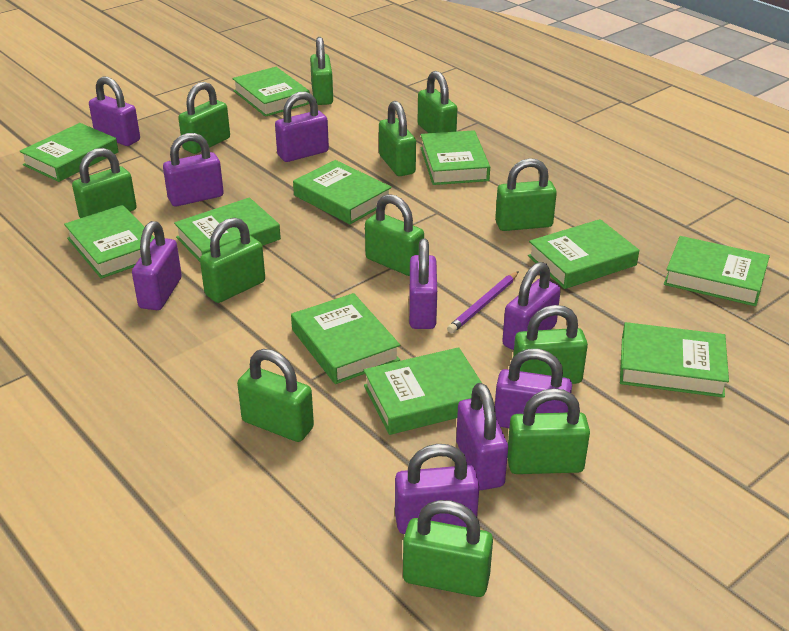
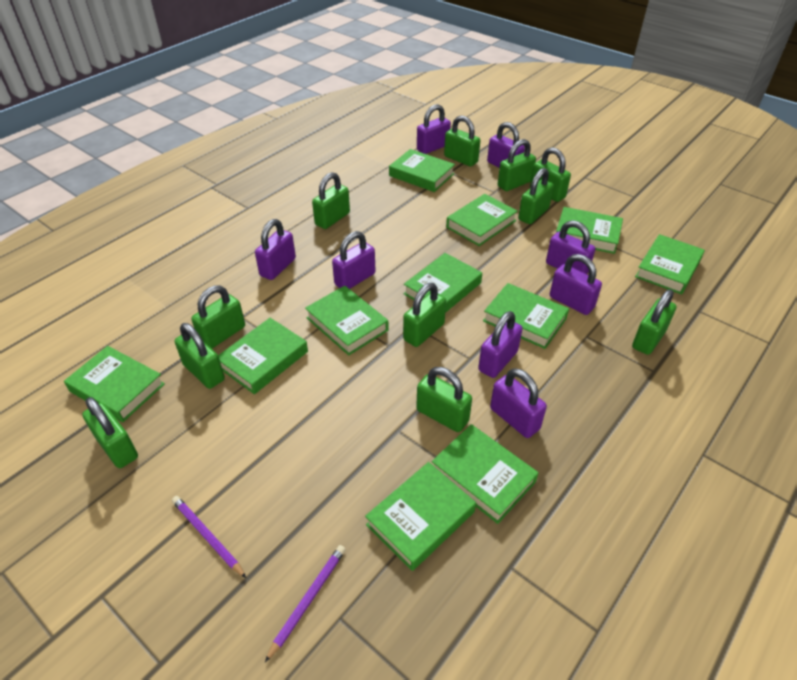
green padlock: [72,148,137,218] [178,82,230,154] [200,218,265,303] [237,349,314,442] [310,37,333,105] [365,194,424,276] [379,101,416,176] [403,500,493,597] [418,71,457,133] [495,158,557,231] [507,388,590,474] [513,305,588,384] = 12 -> [82,397,138,468] [175,323,225,389] [191,285,245,349] [312,172,350,229] [403,283,446,347] [416,367,472,432] [444,116,480,167] [498,139,536,191] [518,168,554,224] [530,147,571,202] [632,290,676,355] = 11
purple padlock: [89,76,140,146] [132,221,182,310] [163,133,224,206] [275,92,329,162] [395,444,479,534] [409,238,437,329] [456,383,508,490] [495,349,572,428] [502,262,561,350] = 9 -> [255,219,296,280] [332,231,375,289] [417,104,451,154] [478,311,522,378] [487,122,525,168] [490,368,547,438] [546,220,595,274] [550,254,602,315] = 8
purple pencil: [447,271,519,333] = 1 -> [172,496,246,578] [265,545,346,662] = 2

